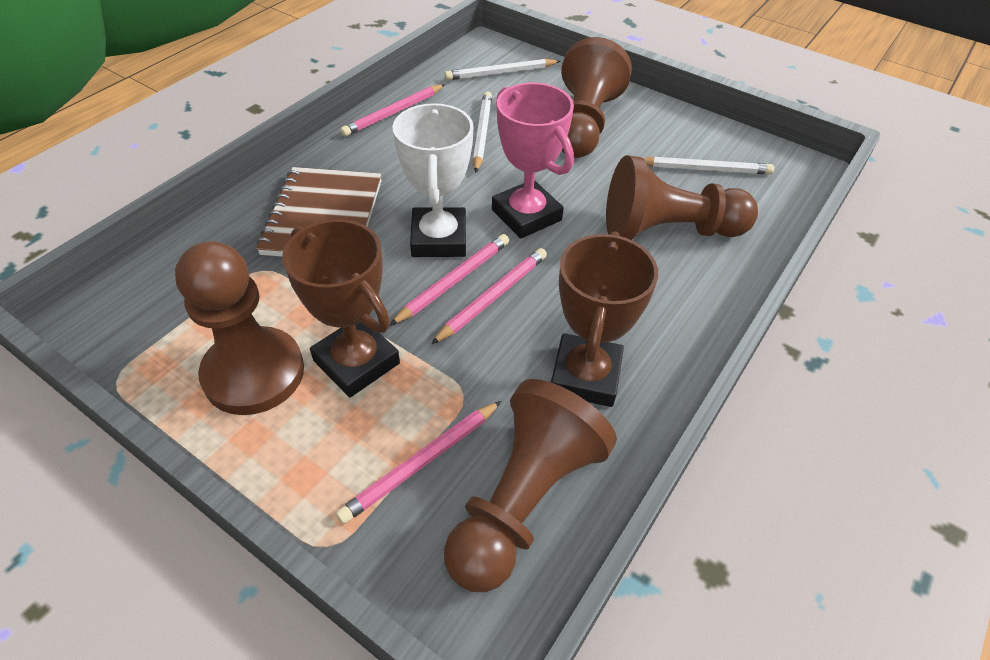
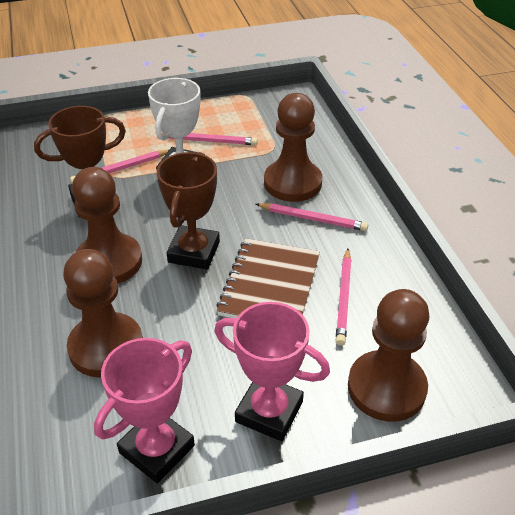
pink trophy: [492,83,574,239] = 1 -> [94,338,195,483] [214,302,330,441] = 2
white pencil: [445,59,560,80] [473,91,492,173] [643,156,774,175] = 3 -> none = 0

